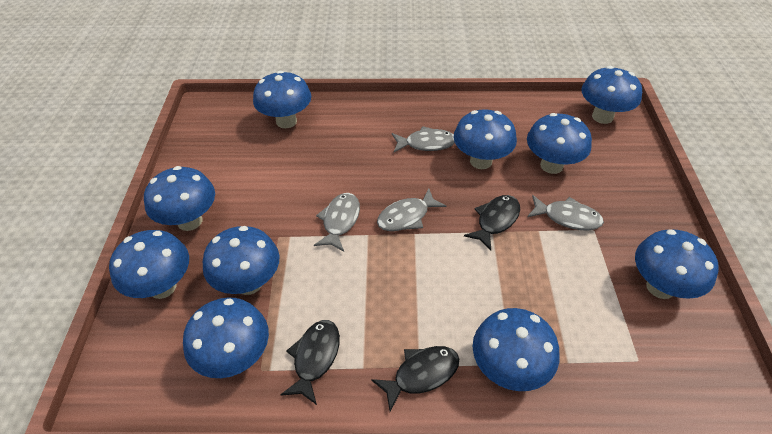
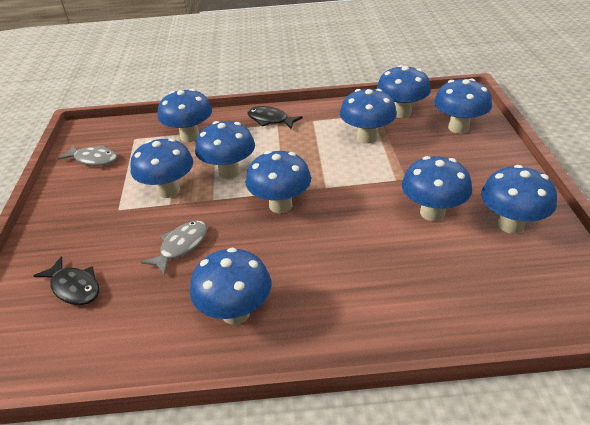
black fish: [280,320,340,405] [371,346,459,412] [464,195,520,250] = 3 -> [33,256,99,305] [247,106,303,129] = 2
grey fish: [314,193,360,252] [377,188,447,231] [392,126,455,152] [527,195,604,230] = 4 -> [57,144,117,166] [141,221,207,275] = 2

